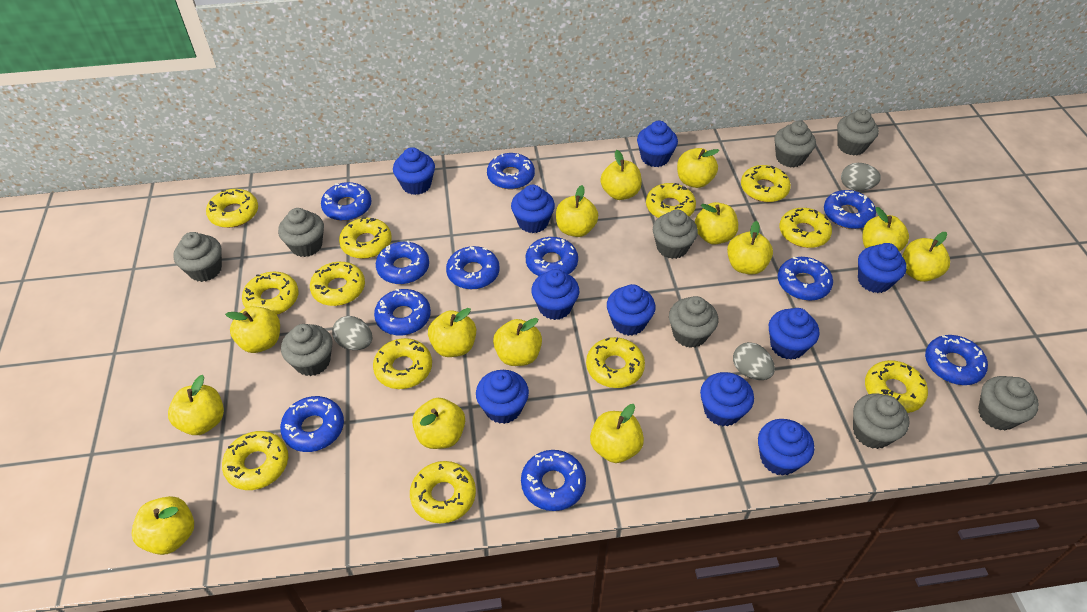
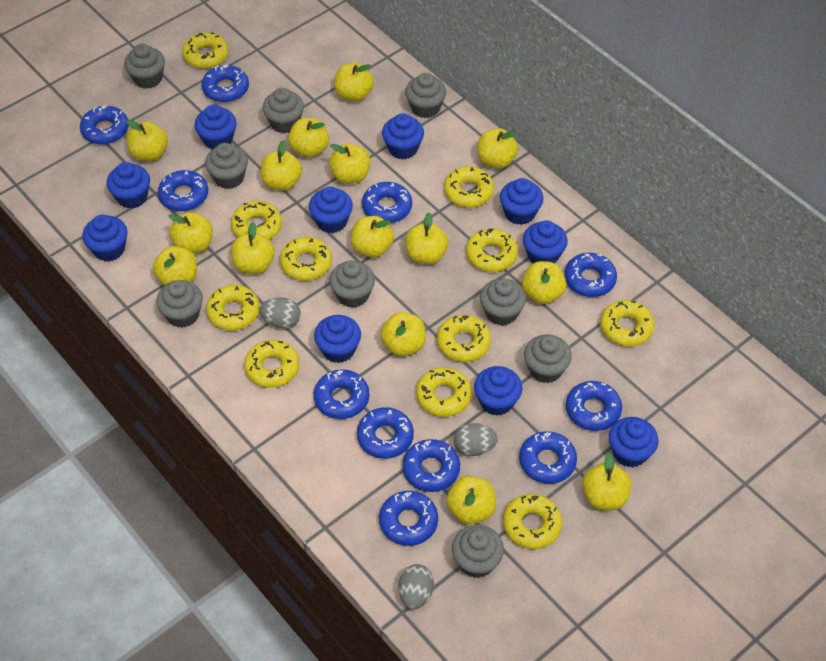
yellow apple: [132,496,194,555] [168,375,224,435] [225,306,280,353] [412,398,465,449] [428,308,476,357] [493,318,542,366] [556,185,598,237] [590,404,644,463] [601,150,642,200] [677,148,719,188] [695,202,738,245] [727,221,773,275] [863,207,909,252] [902,232,950,282] = 14 -> [126,120,168,161] [153,246,197,286] [169,212,213,254] [231,222,275,274] [260,140,302,191] [288,118,329,158] [329,143,370,184] [334,63,374,102] [351,216,394,258] [380,312,426,357] [405,212,448,264] [446,476,496,525] [477,128,518,169] [522,261,566,304] [582,453,632,510] = 15
yellow donut: [206,189,258,228] [222,431,288,490] [242,272,298,315] [310,262,365,306] [339,217,392,259] [373,338,432,389] [410,461,476,523] [586,337,645,388] [646,183,696,218] [741,165,791,202] [779,208,832,248] [865,360,928,413] = 12 -> [182,32,228,69] [206,285,260,331] [231,201,282,240] [244,340,299,388] [280,237,332,281] [416,367,472,417] [437,315,491,362] [444,167,494,208] [466,228,518,272] [503,494,562,549] [600,300,655,347] = 11

